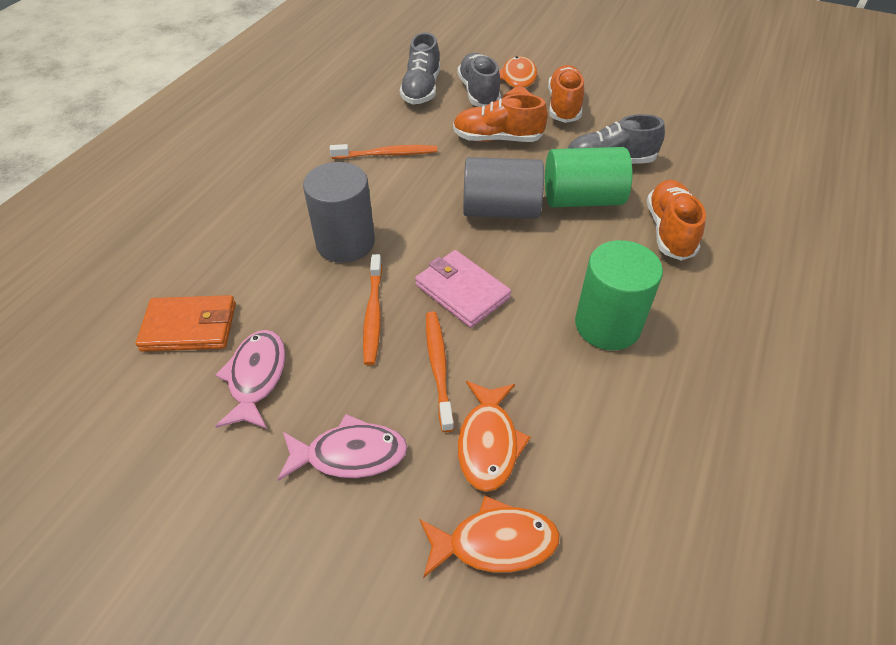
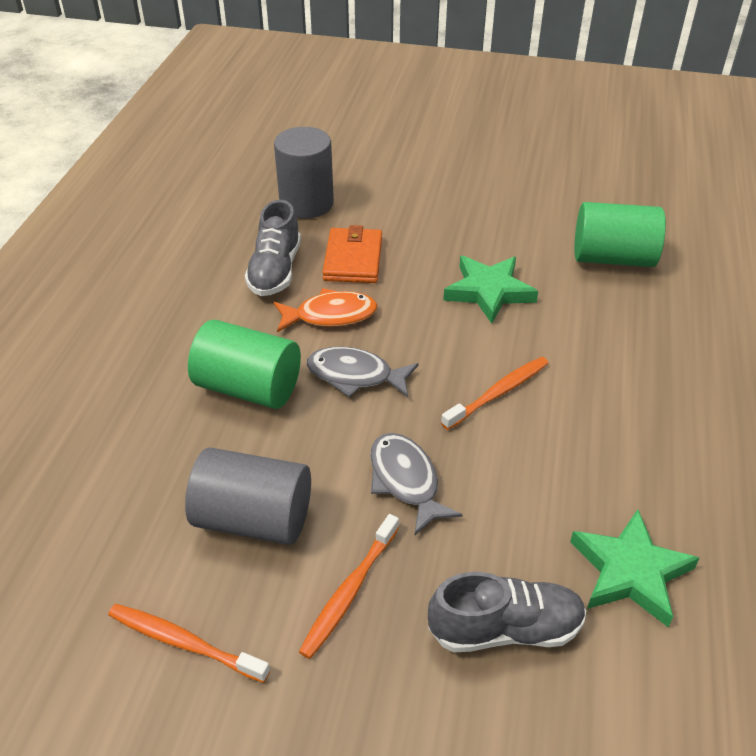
green star: none = 0 -> [443,256,538,324] [570,509,700,627] = 2
grey fish: none = 0 -> [307,347,419,398] [370,433,463,536] = 2
grey shoe: [400,32,440,104] [457,53,501,107] [567,114,665,164] = 3 -> [245,200,301,296] [428,572,586,653] = 2
orange fish: [419,496,560,578] [458,381,531,492] [499,56,537,98] = 3 -> [274,288,378,332] = 1
orange shoe: [453,94,548,142] [548,65,584,123] [647,180,706,261] = 3 -> none = 0
pink fish: [215,330,286,429] [277,414,408,481] = 2 -> none = 0
pink wallet: [415,250,511,328] = 1 -> none = 0

